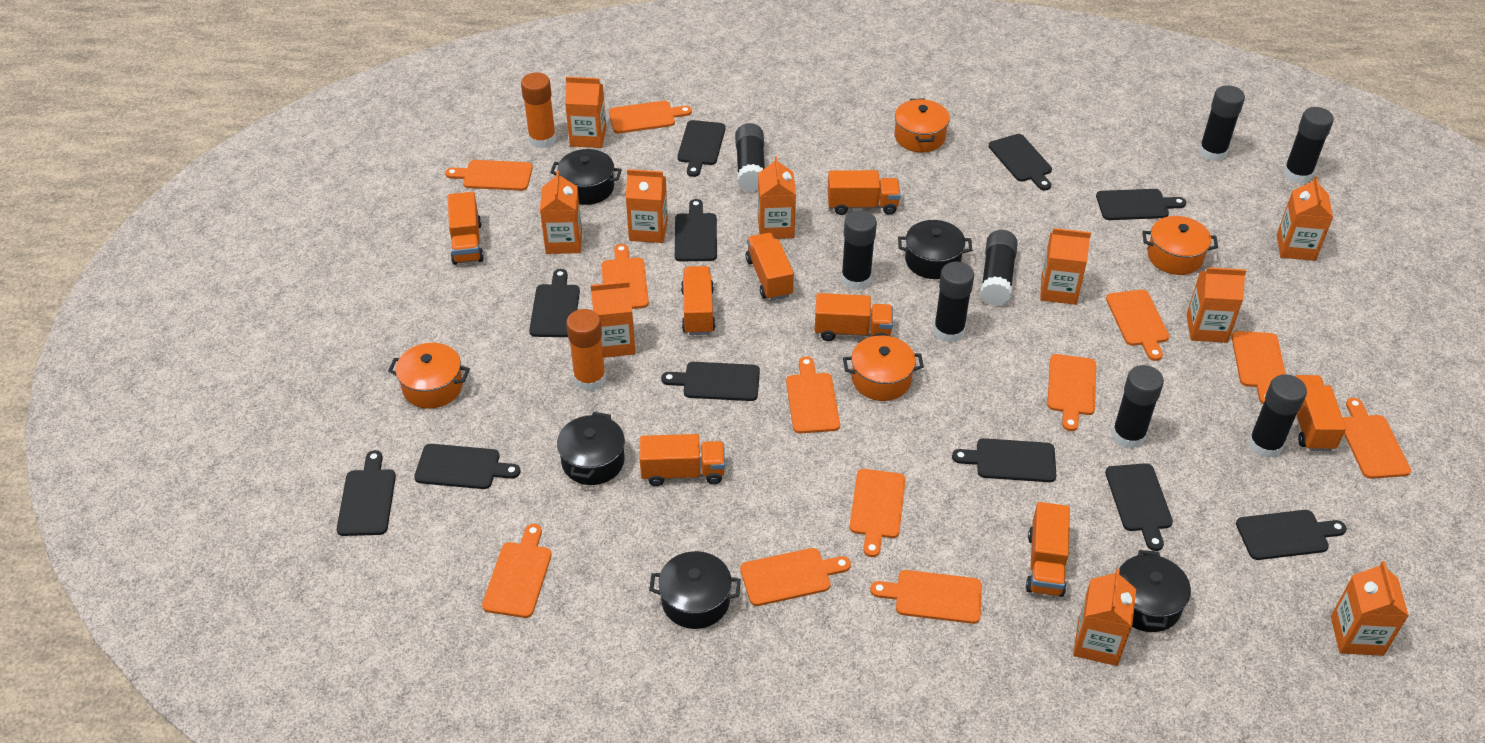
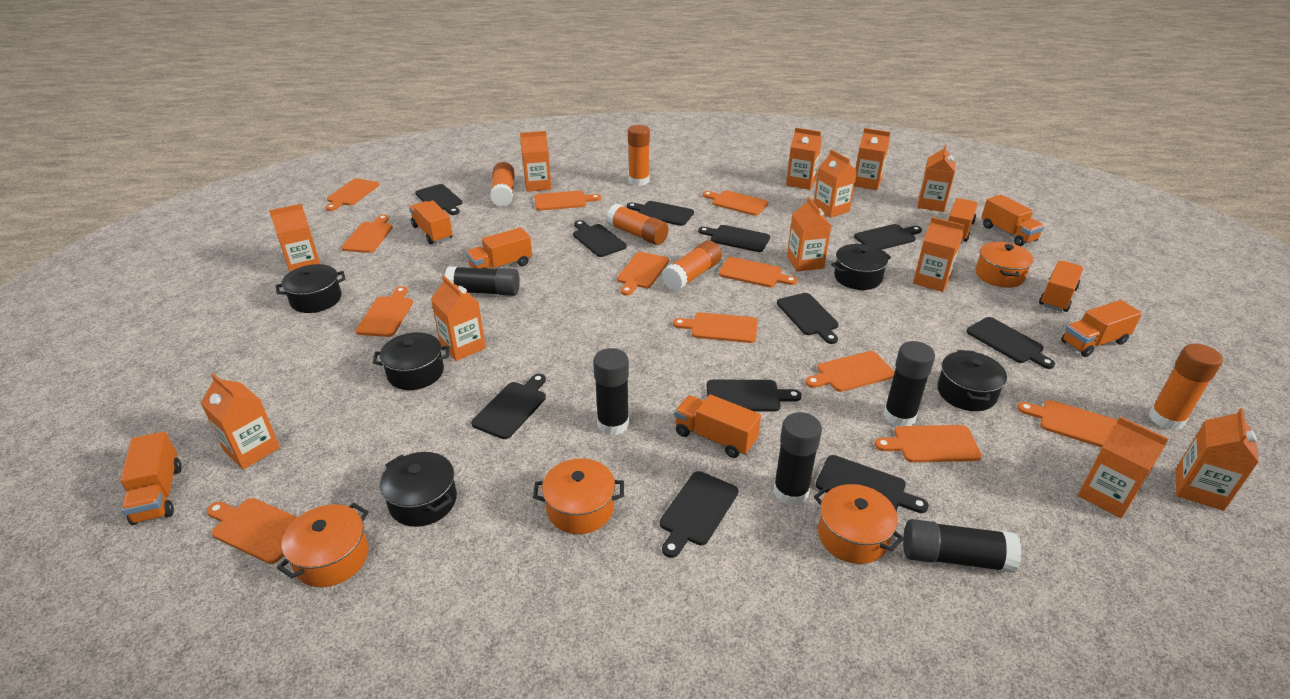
black glue stick: [735,123,765,192] [841,210,877,290] [933,262,974,343] [980,230,1018,306] [1112,365,1164,449] [1199,85,1245,162] [1248,374,1307,458] [1283,107,1334,184] = 8 -> [445,266,520,296] [593,348,629,435] [773,412,822,506] [883,341,935,426] [903,519,1022,573] = 5
orange carton: [540,171,582,254] [565,77,607,148] [591,281,636,358] [626,169,668,243] [758,156,796,239] [1040,228,1091,305] [1073,568,1136,666] [1186,267,1246,343] [1277,176,1333,261] [1331,561,1409,656] = 10 -> [201,373,280,470] [269,204,320,272] [431,276,486,361] [520,131,552,192] [786,128,822,190] [787,197,831,272] [814,150,857,218] [854,128,890,190] [913,217,964,292] [917,145,956,212] [1078,416,1169,518] [1176,408,1259,511] = 12
orange glue stick: [521,72,556,148] [566,309,606,391] = 2 -> [490,162,515,207] [606,204,669,245] [628,125,650,186] [662,240,722,291] [1149,344,1223,430] = 5

